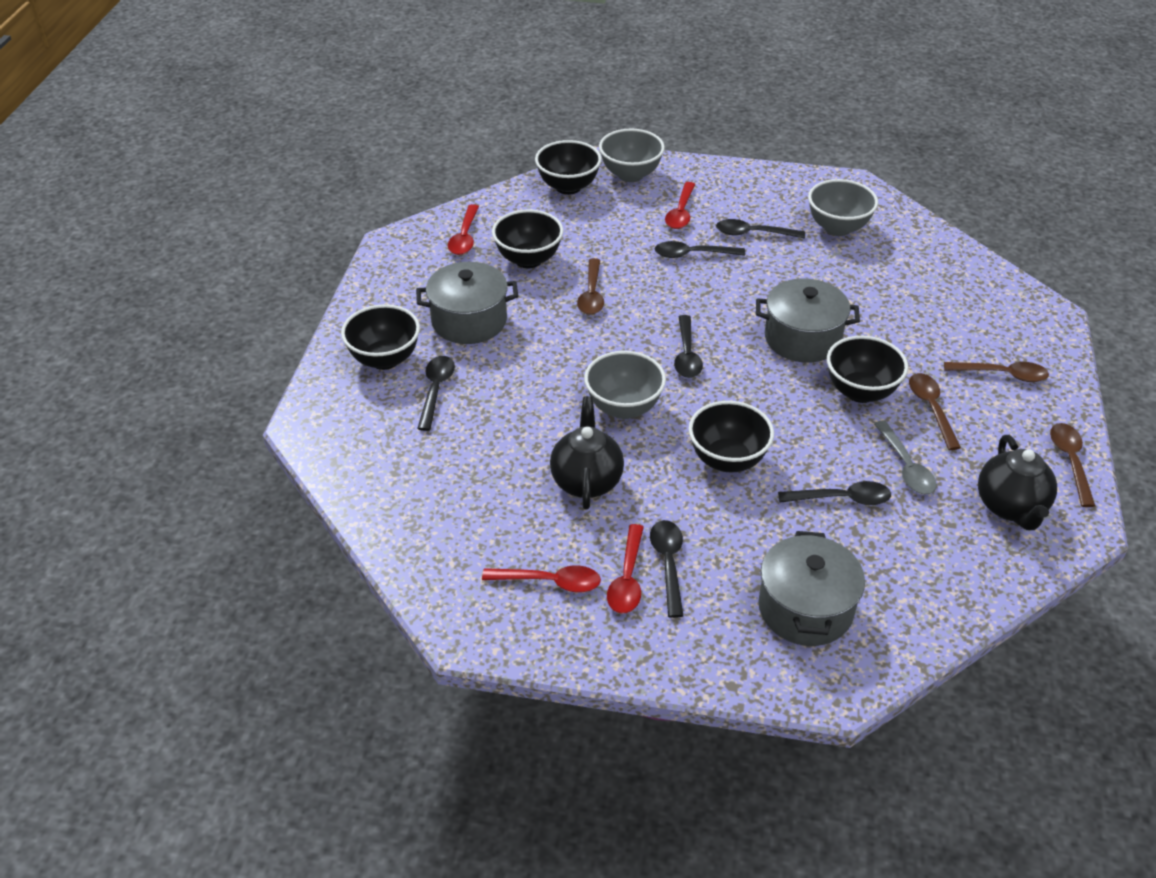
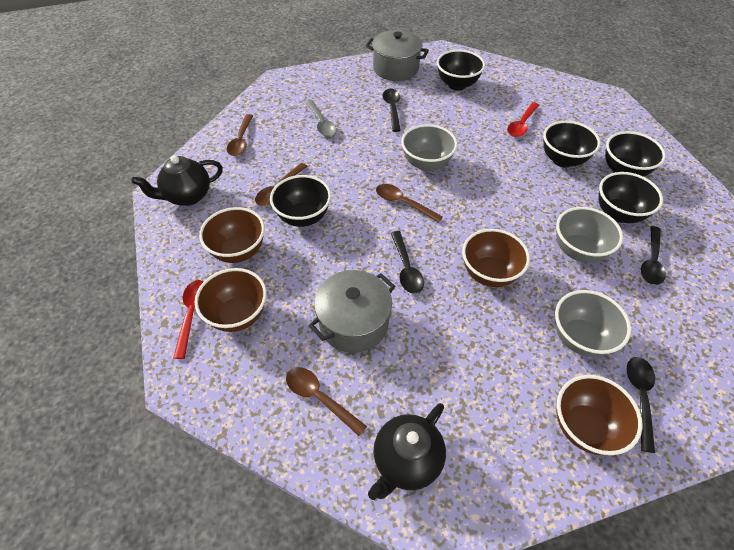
black spoon: [417,356,455,431] [650,520,684,618] [655,241,745,258] [674,315,703,378] [716,219,805,239] [778,481,891,505] = 6 -> [383,89,401,132] [391,231,424,294] [627,357,655,453] [641,226,666,285] = 4
brown bowl: none = 0 -> [195,268,267,332] [199,207,265,263] [462,229,530,287] [557,375,643,455] = 4
grey pot: [416,262,518,344] [756,278,860,363] [758,531,865,646] = 3 -> [309,270,395,353] [366,30,429,81] = 2
red spoon: [448,204,479,255] [482,565,601,592] [607,524,644,613] [665,182,695,229] = 4 -> [173,280,204,359] [507,102,539,137] = 2

